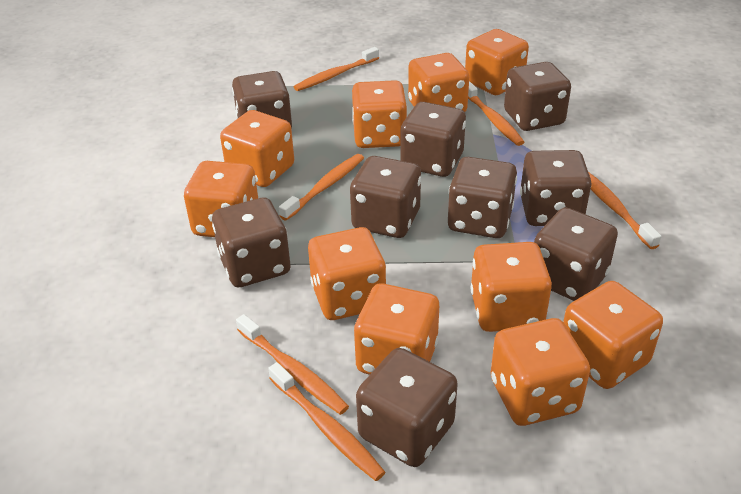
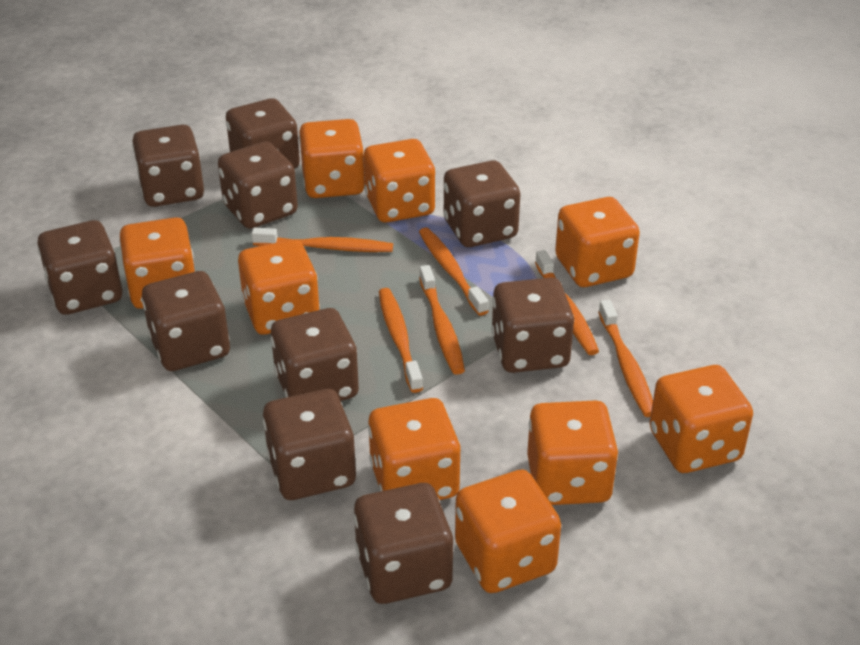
brown dice: [212,198,290,287] [232,71,292,129] [350,156,421,238] [356,348,458,467] [400,102,466,177] [448,157,517,238] [504,62,571,131] [520,150,591,226] [534,208,618,301] = 9 -> [37,220,122,315] [132,125,204,207] [142,271,230,371] [218,141,298,229] [226,98,300,169] [263,389,356,500] [271,308,359,401] [354,483,453,604] [444,160,520,247] [491,278,574,373] = 10
orange dice: [184,161,258,237] [220,110,294,187] [308,227,386,320] [352,80,407,148] [354,283,439,375] [408,53,469,112] [465,29,529,95] [471,242,552,332] [491,318,590,426] [563,281,663,389] = 10 -> [119,217,195,309] [238,239,320,335] [299,119,365,198] [364,139,435,223] [368,398,461,500] [455,469,561,593] [527,400,618,505] [555,197,640,287] [650,365,753,473] = 9

